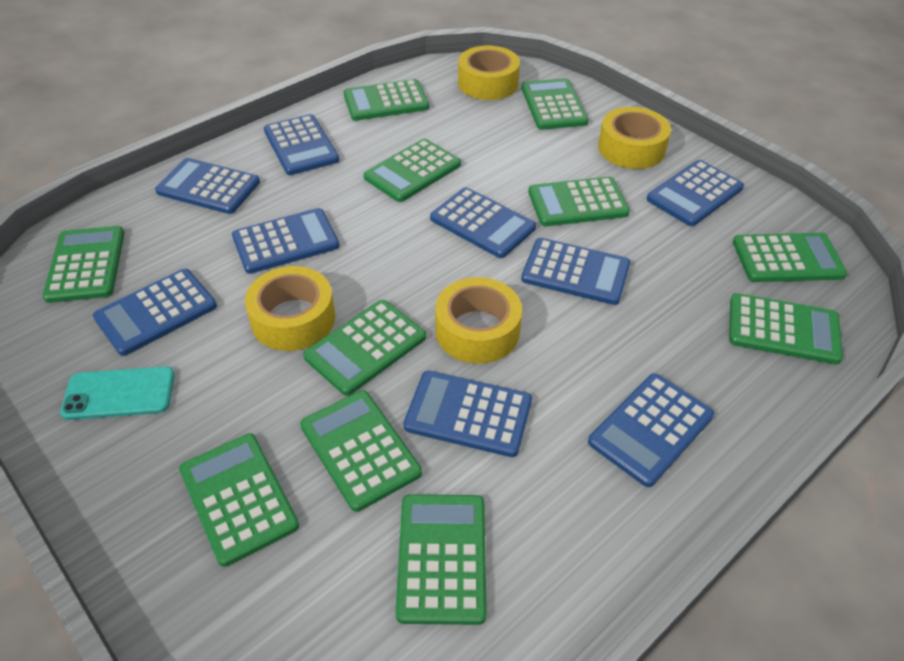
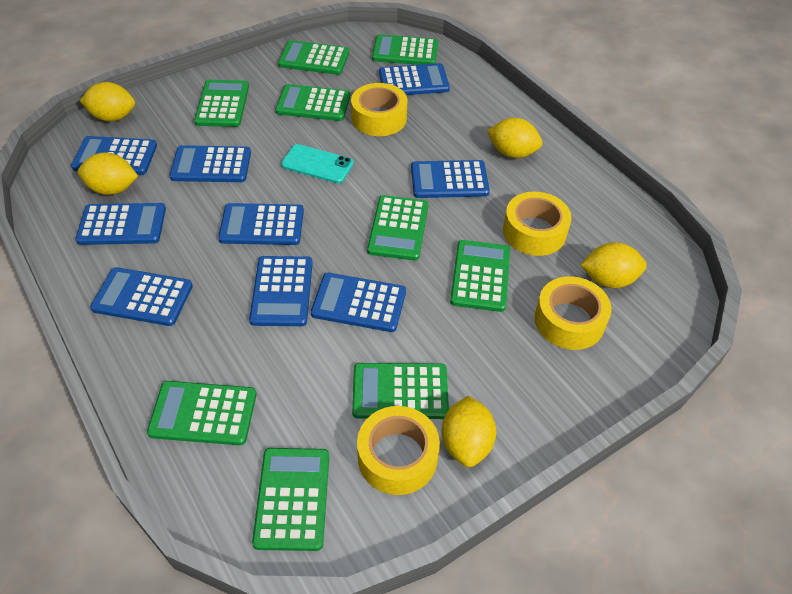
green calculator: [43,226,125,303] [179,433,299,567] [300,390,422,512] [303,300,426,396] [344,79,429,121] [364,138,461,202] [396,494,487,625] [521,78,588,130] [528,177,630,226] [729,293,843,365] [733,233,847,282] = 11 -> [147,381,256,445] [194,80,249,127] [252,448,329,551] [275,84,350,121] [278,40,349,75] [352,363,449,419] [367,195,429,261] [372,34,438,65] [450,240,510,312] = 9
yellow lemon: none = 0 -> [78,153,138,195] [80,82,135,122] [441,396,496,467] [487,118,542,158] [581,242,647,288] = 5

